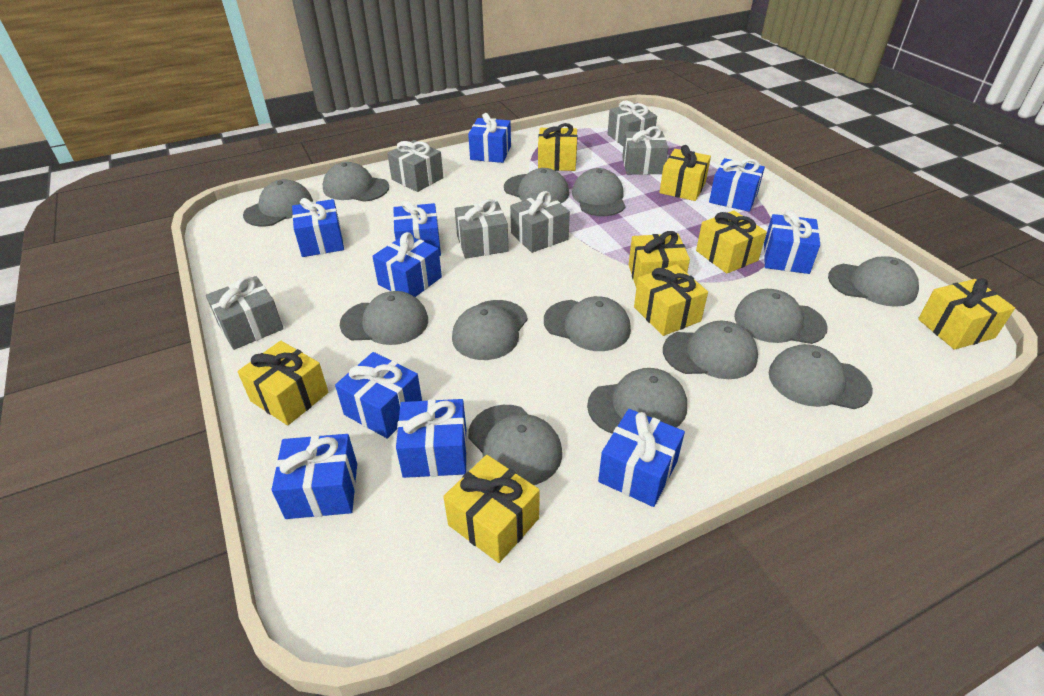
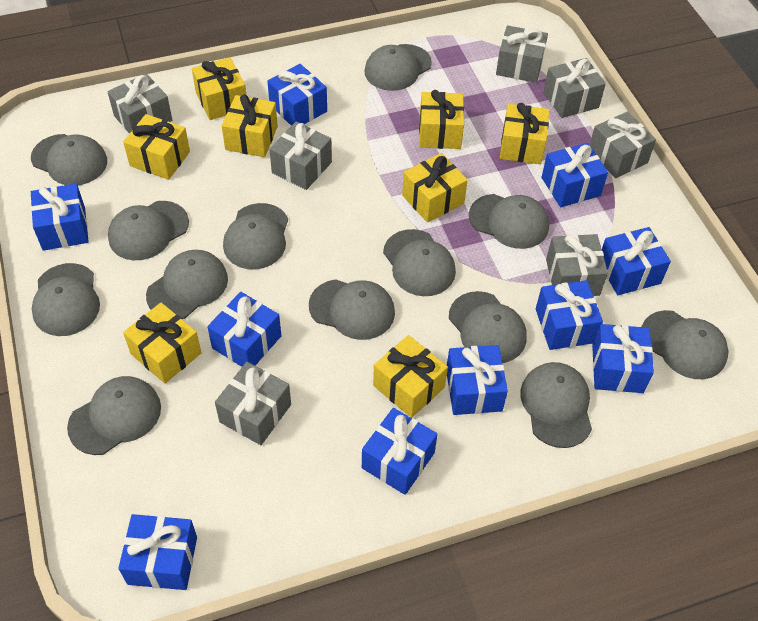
grey gift: [206,276,284,350] [387,140,443,192] [455,199,509,259] [510,191,570,253] [608,101,657,146] [622,126,668,175] = 6 -> [107,73,172,134] [215,362,291,445] [269,121,332,190] [496,25,548,83] [544,58,606,118] [546,234,608,296] [590,112,656,178] = 7

